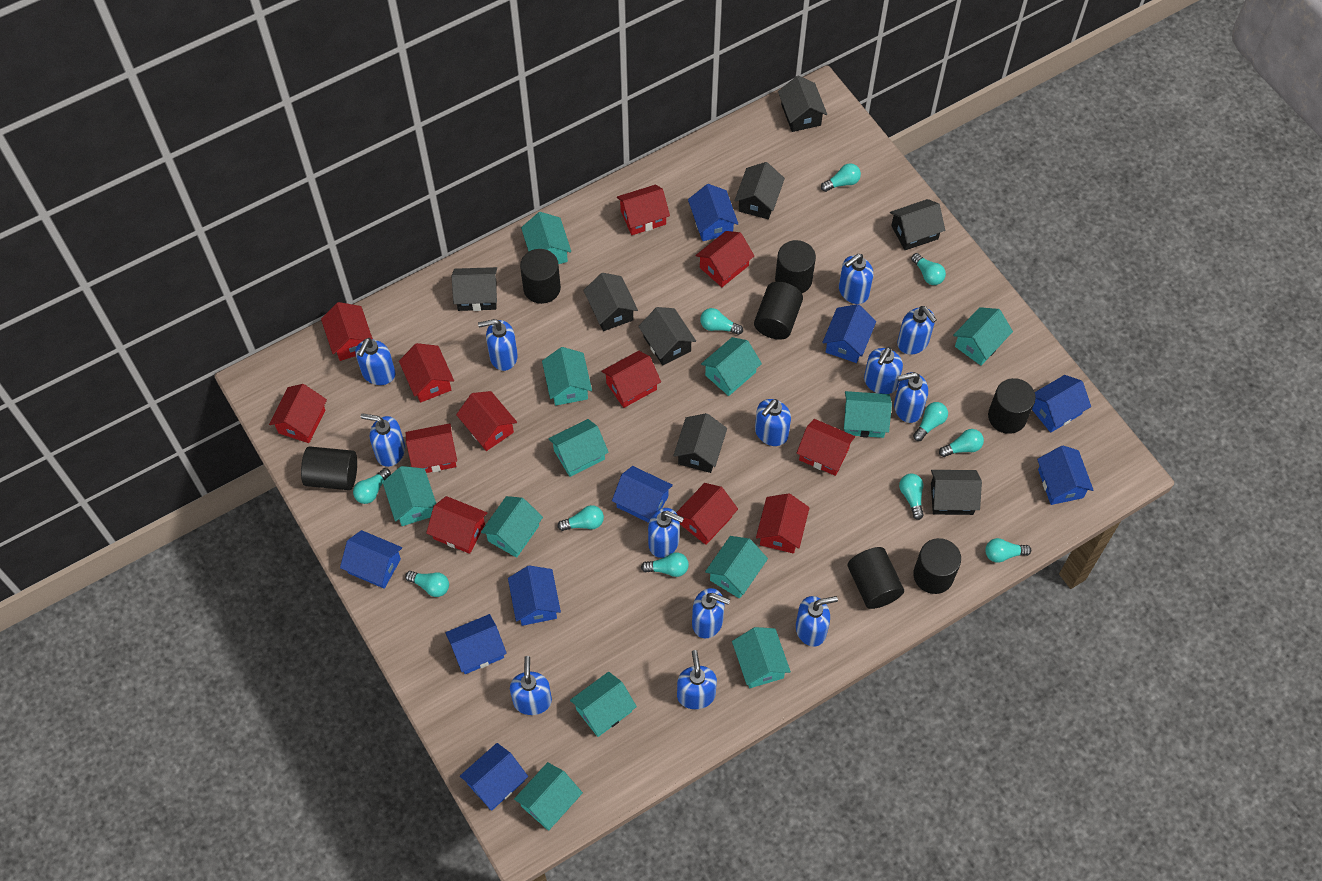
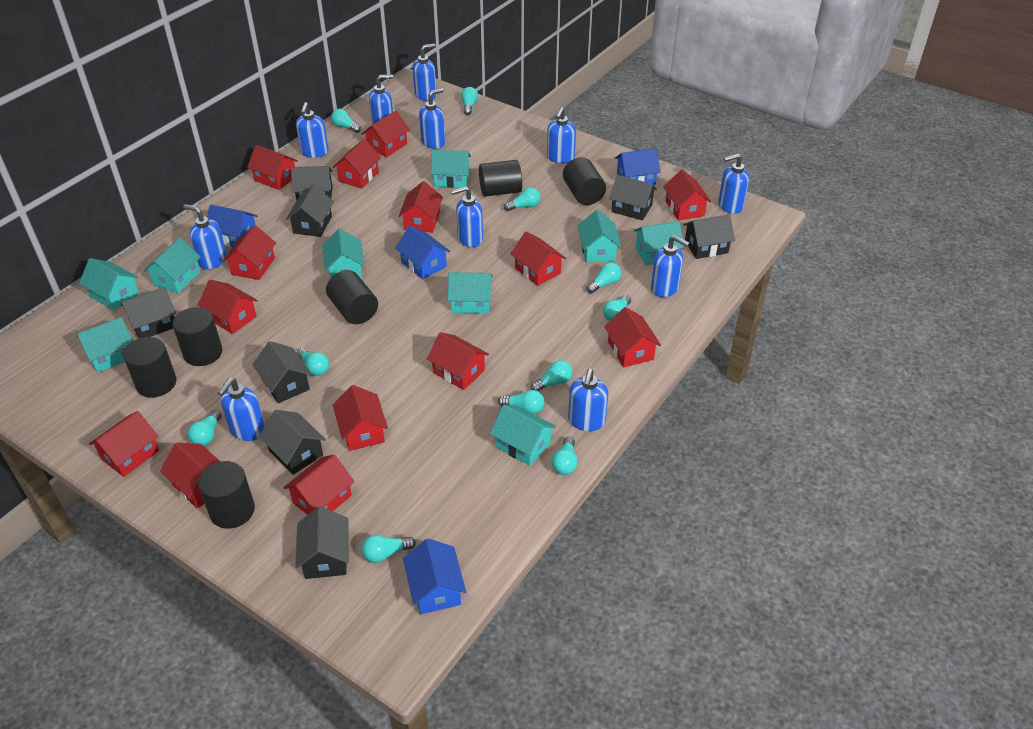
black cylinder: [301,446,357,490] [520,249,561,304] [754,282,803,340] [775,240,816,293] [847,547,904,609] [913,538,961,594] [988,378,1036,434] = 7 -> [123,337,177,398] [172,307,222,366] [198,461,255,529] [326,270,378,324] [479,160,522,197] [563,157,606,205] = 6
blue house: [340,530,402,589] [445,614,507,674] [460,743,528,811] [508,565,561,626] [612,466,673,523] [688,184,738,241] [822,304,876,363] [1032,375,1091,433] [1037,446,1093,505] = 9 -> [207,204,257,247] [395,226,450,279] [403,538,466,614] [615,148,660,185] = 4
blue soap dispenser: [355,338,396,385] [361,413,405,467] [478,319,518,371] [510,656,552,715] [648,508,684,558] [677,650,717,709] [692,588,730,638] [755,399,791,446] [796,596,838,647] [839,254,873,304] [864,347,903,394] [894,372,928,423] [897,306,937,355] = 13 -> [184,204,227,270] [218,378,265,441] [296,102,329,158] [369,75,393,125] [412,44,437,101] [419,88,445,149] [451,186,483,247] [547,107,576,164] [568,369,608,431] [651,235,689,297] [718,153,749,214] = 11
red house: [269,384,327,443] [321,302,373,361] [399,343,454,403] [406,423,457,473] [426,496,487,554] [456,391,517,451] [601,351,661,408] [617,185,670,235] [676,483,738,545] [695,231,754,287] [756,493,810,554] [797,419,855,476] = 12 -> [89,411,159,477] [160,443,220,509] [198,280,258,334] [223,225,276,280] [247,145,298,190] [283,455,354,515] [332,139,381,188] [333,385,388,451] [362,111,410,157] [399,181,443,233] [427,332,489,390] [510,232,566,286] [604,307,661,367] [663,169,711,221] = 14
turquoise house: [383,466,436,526] [481,496,543,558] [514,762,583,831] [521,212,571,264] [542,347,592,406] [549,419,609,477] [570,672,637,737] [701,337,762,396] [705,536,768,599] [732,627,791,688] [844,391,892,438] [953,307,1013,366] = 12 -> [77,317,133,373] [79,258,139,311] [143,238,201,294] [322,229,365,279] [431,150,471,188] [448,272,493,314] [490,405,556,466] [577,210,621,263] [634,221,684,265] = 9

